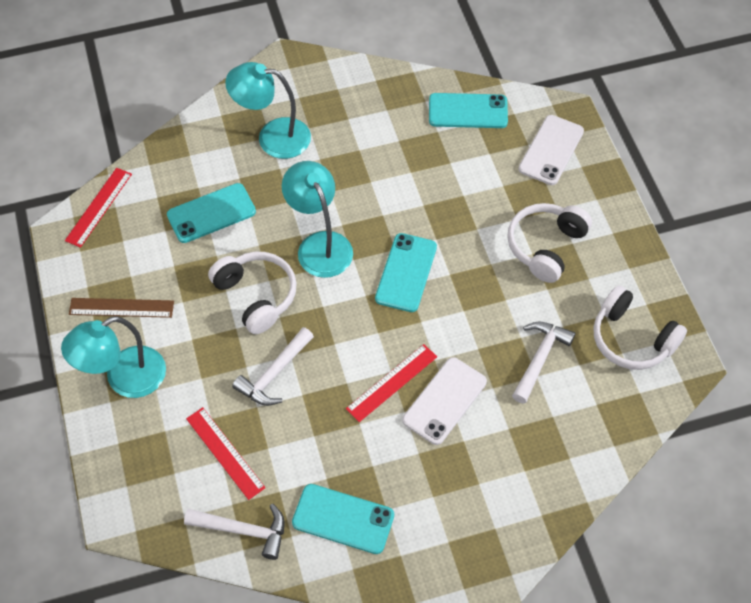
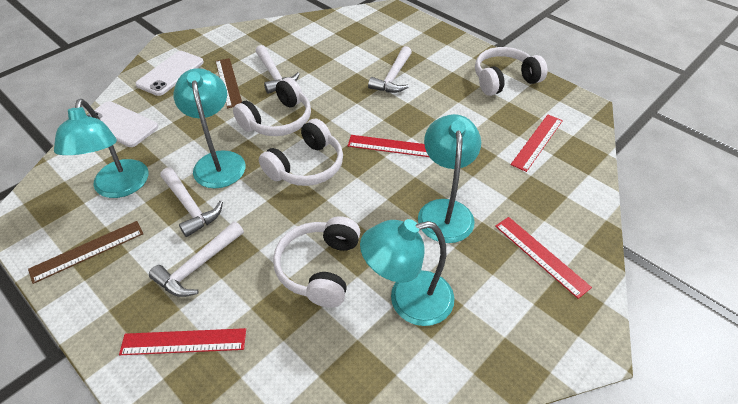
brown ruler: [69,298,174,318] = 1 -> [28,221,143,284] [216,58,242,108] = 2
red ruler: [65,168,132,248] [186,407,265,500] [346,344,437,422] = 3 -> [119,328,246,355] [348,135,429,157] [495,217,592,299] [511,115,563,172] = 4
turquoise lamp: [61,316,166,398] [225,62,311,159] [282,161,353,278] = 3 -> [54,99,148,198] [173,68,246,188] [360,219,454,326] [418,114,481,243] = 4
turquoise phone: [167,183,256,243] [292,484,394,554] [375,233,437,312] [429,93,508,128] = 4 -> none = 0
white hammer: [184,504,285,560] [232,327,314,406] [512,322,575,404] = 3 -> [149,221,244,297] [160,167,223,237] [256,45,300,94] [368,46,412,93] = 4
white headphones: [208,252,297,334] [507,203,592,283] [593,285,687,370] = 3 -> [233,77,311,136] [259,118,343,186] [273,216,360,308] [475,47,548,96] = 4

